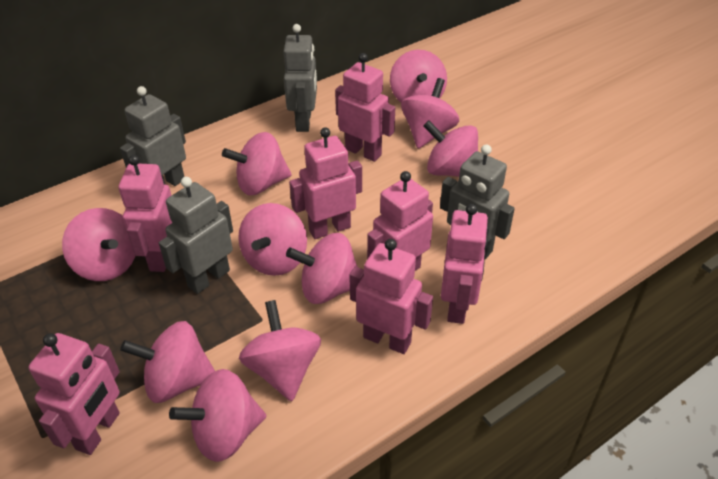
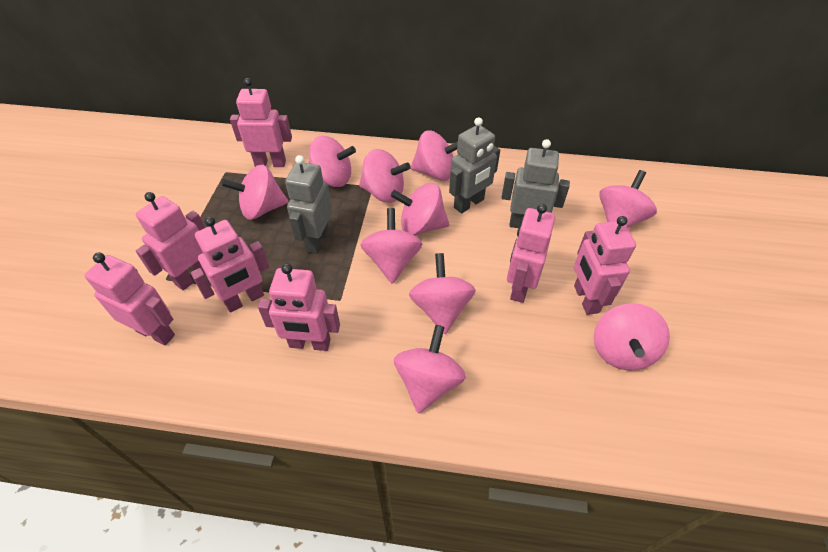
grey robot: [120,86,186,186] [159,177,233,294] [283,24,317,132] [440,144,515,259] = 4 -> [285,155,332,254] [449,117,500,213] [501,139,570,228] = 3

